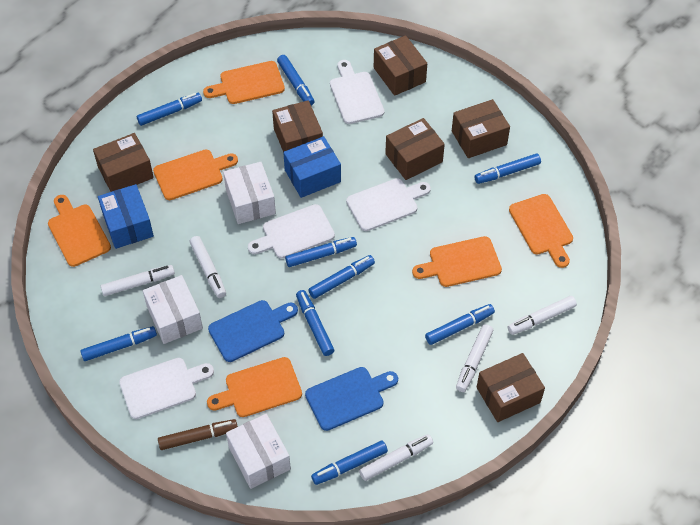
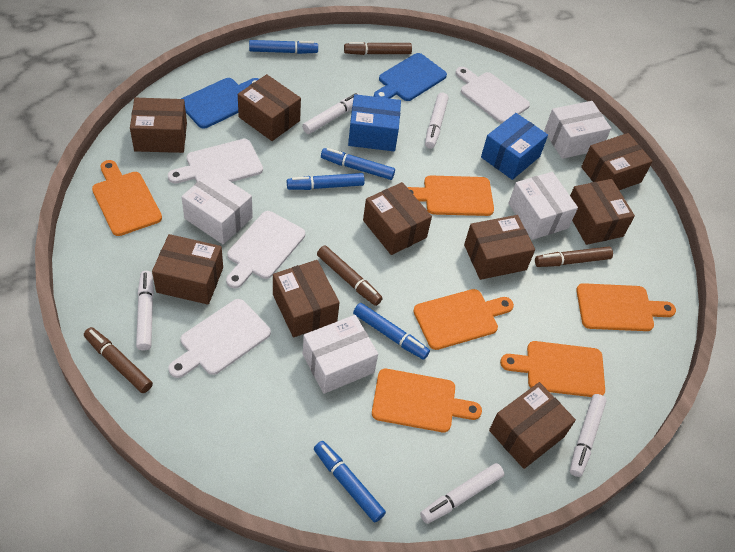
blue marker: [80,326,157,361] [137,93,202,126] [277,55,315,106] [285,237,357,267] [296,290,334,356] [308,255,375,299] [311,441,388,485] [425,304,495,345] [475,153,541,184] = 9 -> [249,40,318,54] [287,173,365,190] [314,441,386,523] [321,148,395,180] [353,303,430,360] = 5
brown box: [93,133,154,192] [272,100,323,152] [374,35,427,96] [385,118,445,180] [452,99,510,158] [477,353,545,422] = 6 -> [130,98,187,153] [152,234,223,305] [238,74,301,141] [273,260,340,337] [363,182,432,255] [464,215,535,280] [489,382,576,469] [570,179,635,245] [581,133,653,190] = 9
brown marker: [158,419,238,450] = 1 -> [84,327,153,393] [317,246,383,306] [344,42,412,55] [535,247,613,267] = 4
white box: [143,275,203,344] [223,162,276,224] [226,414,291,489] = 3 -> [181,170,253,244] [303,315,378,394] [508,172,578,240] [544,101,611,159] = 4

